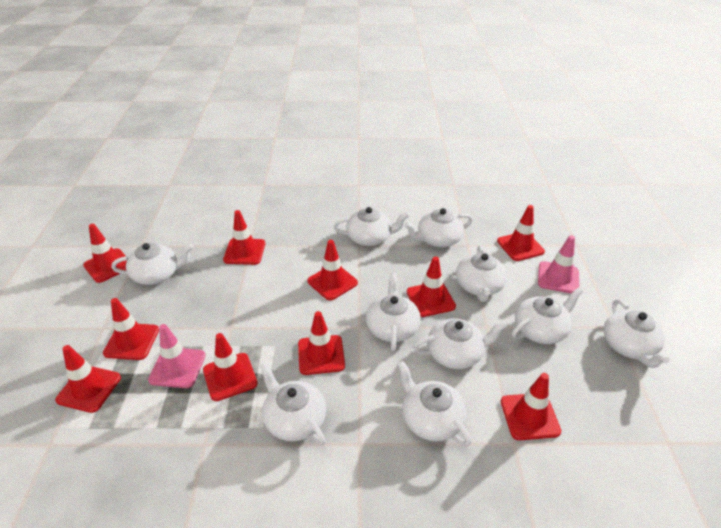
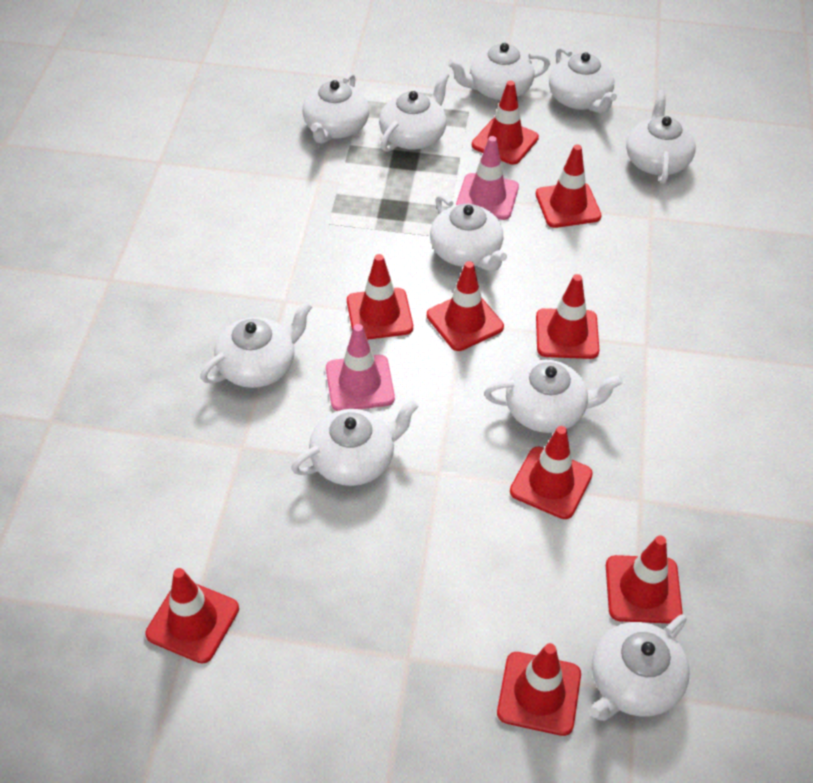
red traffic cone: [55,345,121,413] [83,224,127,283] [103,298,159,360] [203,333,258,401] [223,210,265,265] [298,311,345,375] [307,240,358,300] [407,256,456,317] [497,205,545,261] [501,373,561,440] = 10 -> [145,568,239,664] [347,254,413,340] [427,261,504,351] [472,81,539,165] [497,643,581,736] [510,426,593,519] [536,144,602,228] [536,274,599,359] [606,536,683,623] = 9

